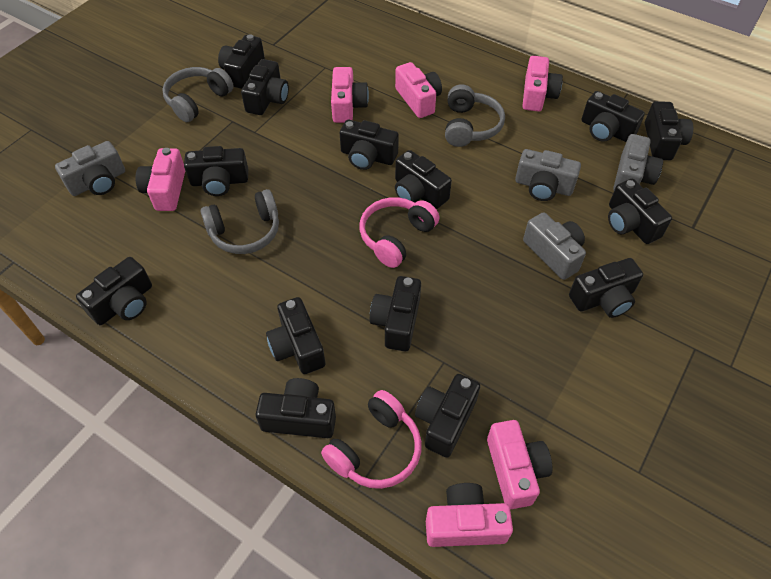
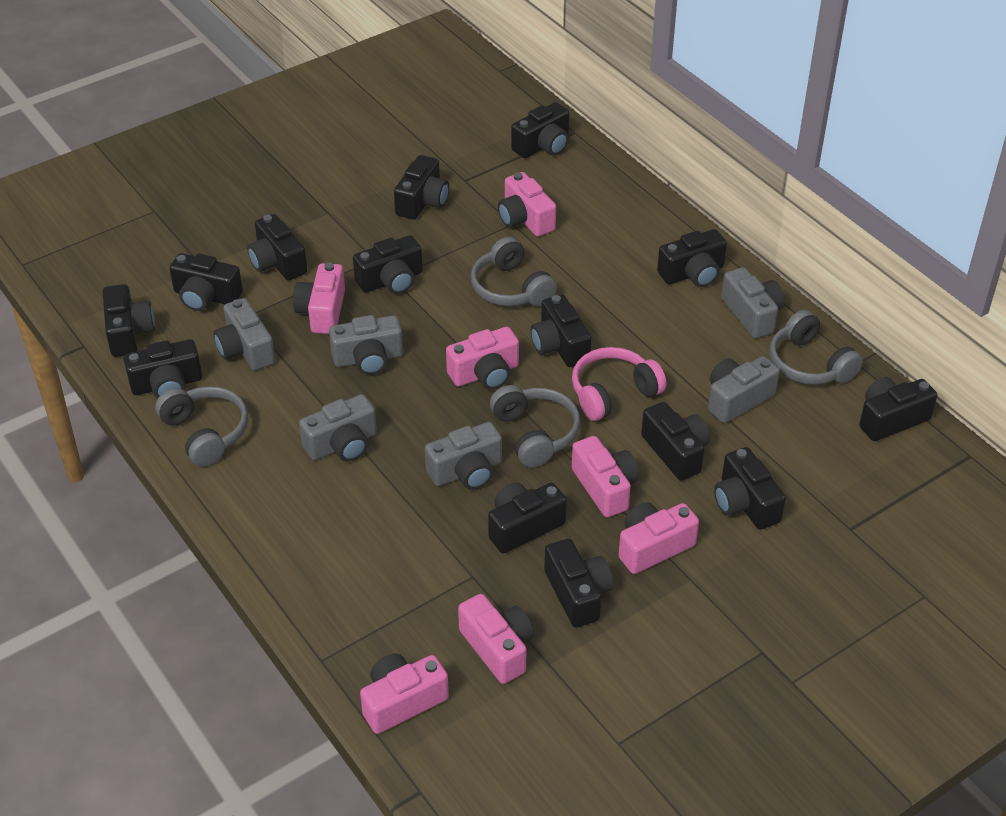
grey camera: [55,141,125,196] [515,149,581,201] [523,212,586,280] [613,134,663,190] = 4 -> [214,298,275,370] [299,394,377,462] [329,315,403,375] [425,422,502,490] [708,356,780,423] [721,267,784,338] = 6
grey headphones: [162,67,234,122] [200,189,279,254] [445,84,505,147] = 3 -> [155,386,249,467] [470,237,557,306] [490,385,580,468] [769,310,863,385] = 4
pink camera: [135,148,185,211] [331,67,369,123] [395,62,442,118] [426,483,513,547] [487,420,552,509] [522,56,563,112] = 6 -> [293,263,345,334] [360,654,449,734] [446,327,519,390] [458,594,534,684] [498,172,556,237] [572,436,639,517] [619,502,699,574] = 7
pink headphones: [321,390,422,489] [359,197,440,268] = 2 -> [572,347,666,421] = 1

